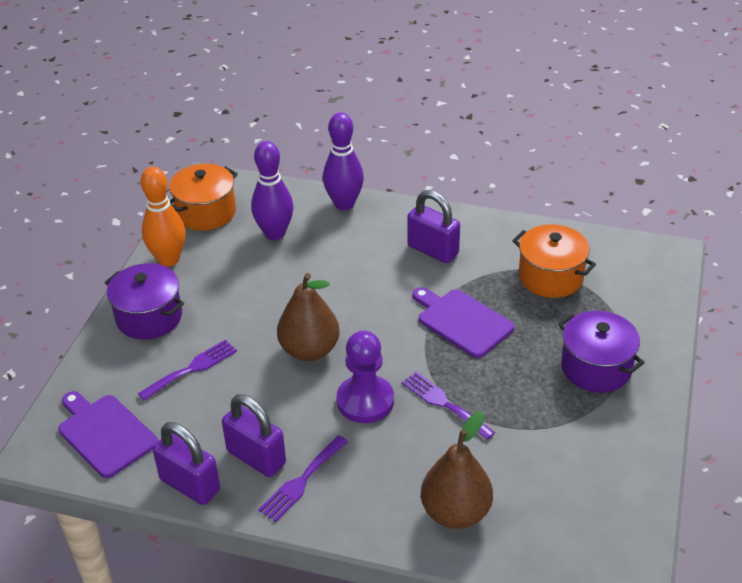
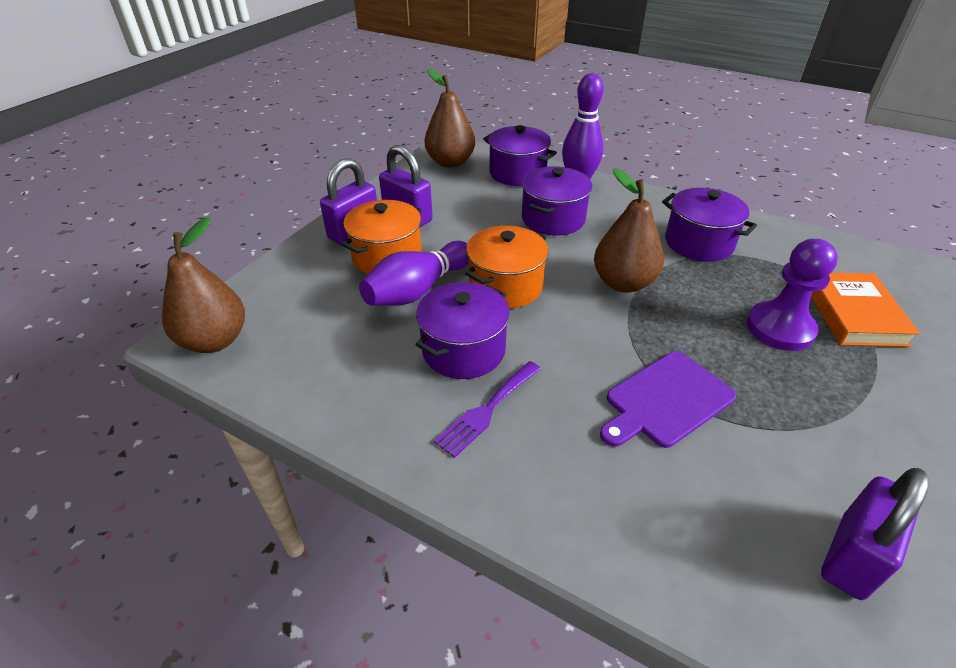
brown pear: [277,273,340,361] [421,411,493,529] = 2 -> [162,217,245,353] [425,68,475,168] [594,168,664,293] = 3
orange book: none = 0 -> [811,272,920,347] = 1
orange bowling pin: [141,167,186,267] = 1 -> none = 0
purple cutting board: [58,391,158,478] [412,287,515,358] = 2 -> [600,351,736,448] = 1
purple fork: [138,340,237,401] [258,435,348,522] [402,372,495,440] = 3 -> [434,361,541,458] = 1
purple pot: [105,263,184,340] [558,311,645,393] = 2 -> [415,282,510,379] [483,125,557,186] [522,166,593,236] [662,188,757,262] = 4

